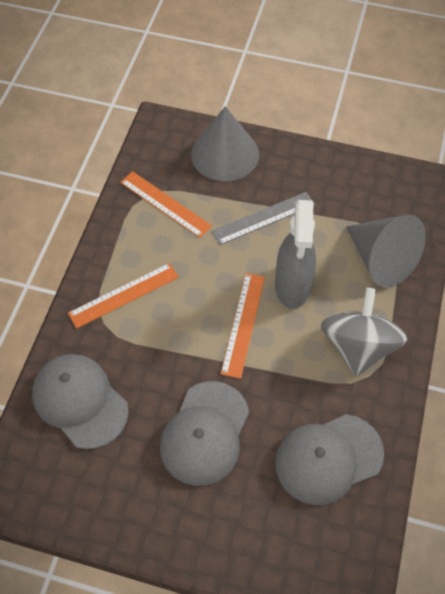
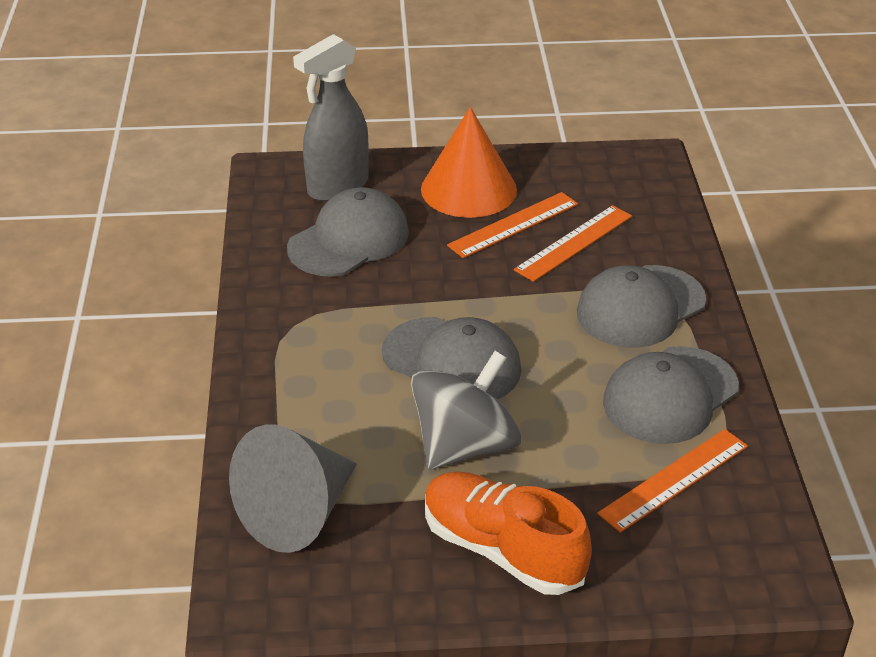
grey cap: [32,354,129,449] [160,381,249,486] [275,414,384,505] = 3 -> [287,187,409,277] [382,317,521,400] [577,265,706,348] [603,346,739,444] = 4
grey cone: [191,106,259,181] [346,215,426,288] = 2 -> [229,424,357,553] = 1
grey ruler: [212,192,315,245] = 1 -> none = 0
orange cone: none = 0 -> [421,107,517,218] = 1
orange shoe: none = 0 -> [425,471,592,595] = 1

